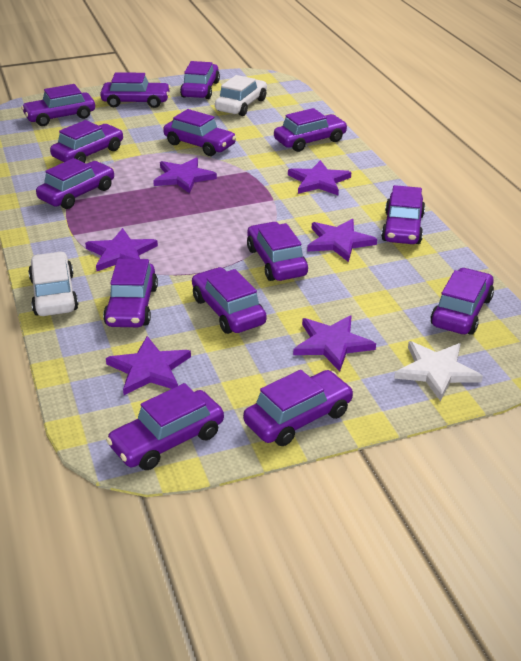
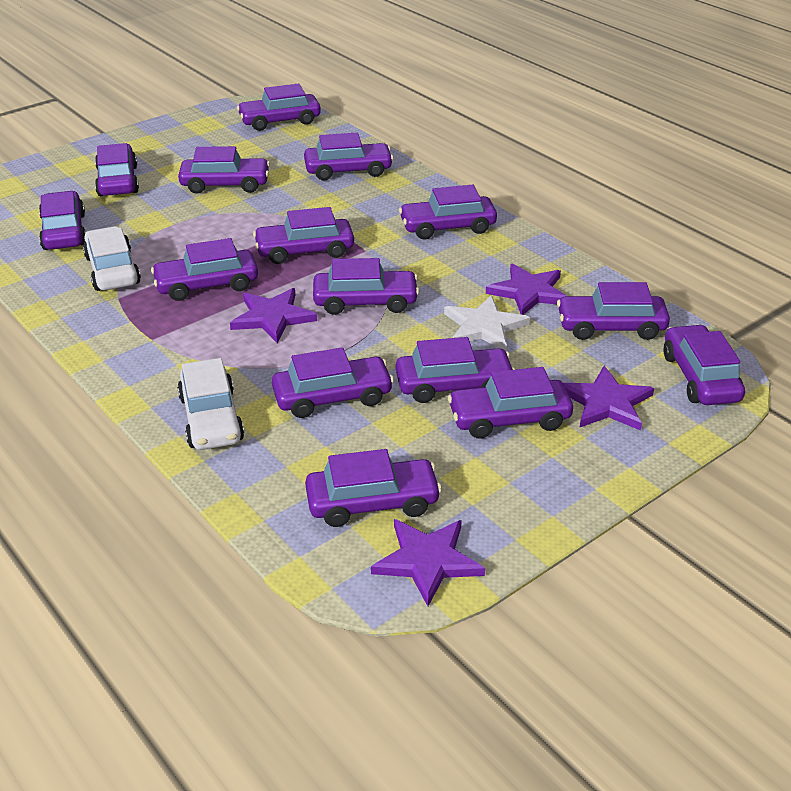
purple car: [21,84,95,126] [36,158,114,209] [50,120,123,163] [100,72,171,108] [103,259,158,327] [106,383,224,470] [163,109,236,156] [180,61,220,99] [192,267,267,334] [243,370,354,446] [247,222,308,281] [274,108,348,152] [381,185,425,244] [431,268,494,335] = 14 -> [39,191,86,250] [95,143,139,196] [151,238,258,301] [178,146,270,193] [237,84,321,131] [253,207,354,264] [272,348,394,418] [304,133,394,181] [305,449,442,527] [313,258,419,315] [396,337,515,403] [399,185,497,239] [448,367,573,439] [557,282,670,340] [663,324,745,405] = 15
purple star: [85,228,158,271] [106,336,191,395] [153,157,217,193] [288,160,351,195] [293,315,376,372] [307,219,377,262] = 6 -> [230,288,317,343] [371,519,485,606] [486,263,566,315] [564,366,654,431] = 4

